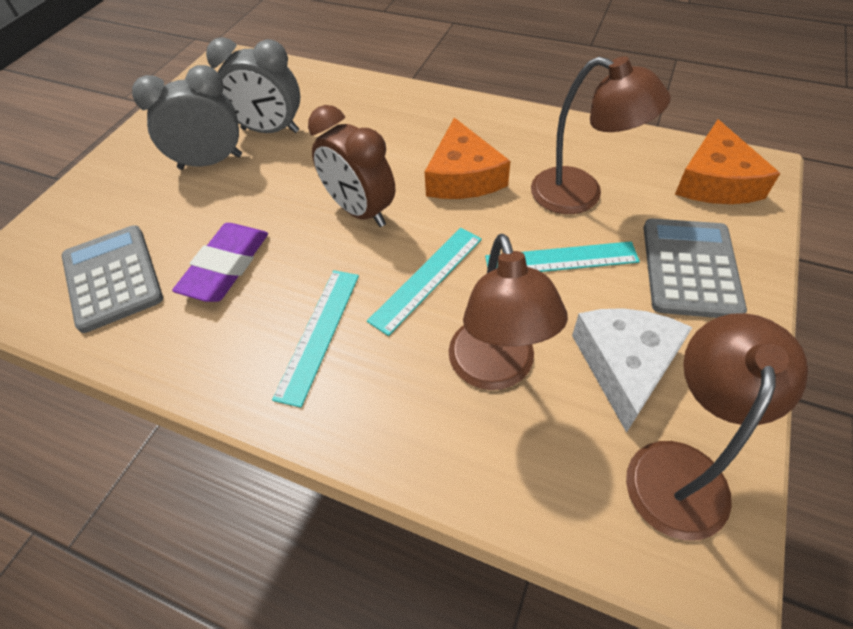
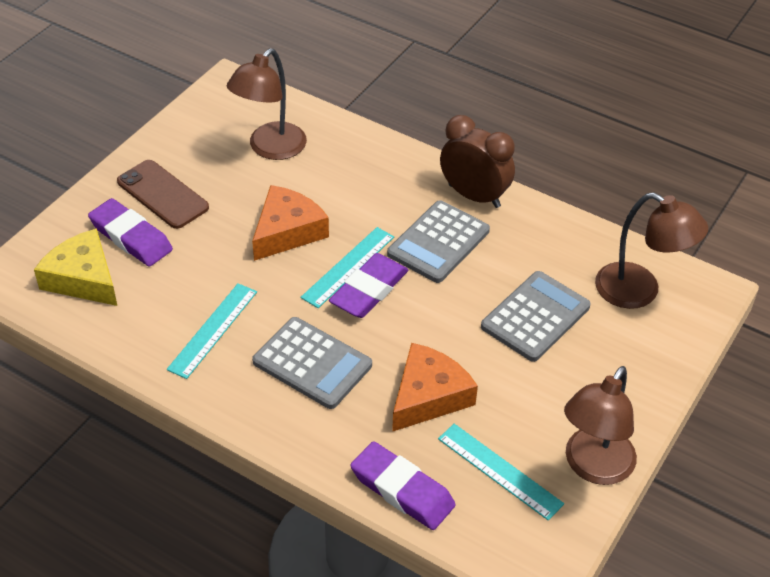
brown phone: none = 0 -> [117,160,209,229] = 1
grey calculator: [62,225,163,333] [644,219,747,318] = 2 -> [252,317,372,409] [387,200,490,283] [481,271,591,362] = 3
grey clock: [132,65,242,170] [206,37,300,133] = 2 -> none = 0
purple eraser: [172,223,268,302] = 1 -> [88,198,173,267] [329,253,408,318] [350,441,456,530] = 3
white cheese: [572,308,693,433] = 1 -> none = 0
yellow cheese: none = 0 -> [34,229,117,306] = 1

